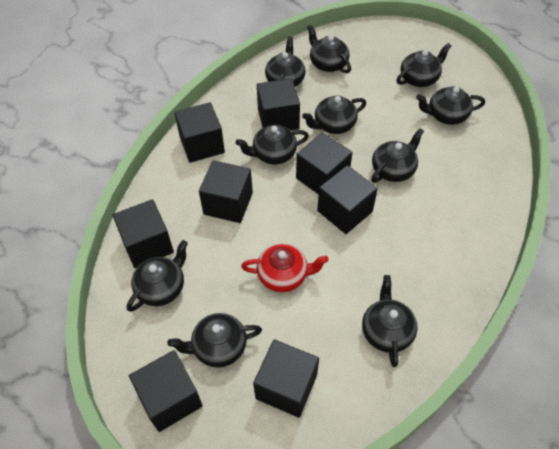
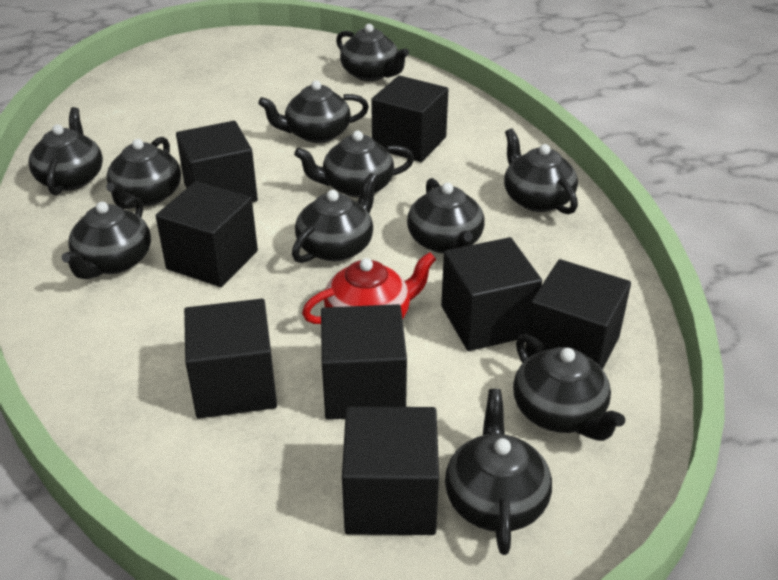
black teapot: [127,240,188,312] [167,313,262,368] [236,125,309,165] [265,37,305,87] [302,96,366,134] [307,25,351,73] [362,275,417,367] [371,128,424,183] [396,43,451,87] [416,86,485,125] = 10 -> [28,107,103,195] [62,196,151,279] [106,137,181,209] [258,81,369,143] [292,173,378,263] [294,131,414,197] [336,24,409,81] [407,178,485,254] [445,389,552,555] [504,128,578,214] [513,334,625,441] = 11

